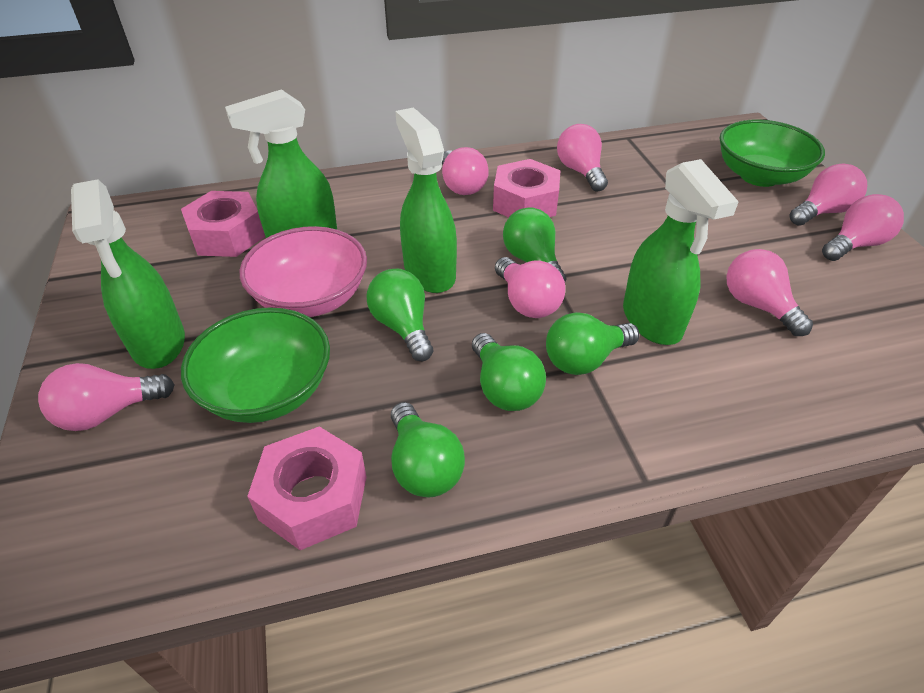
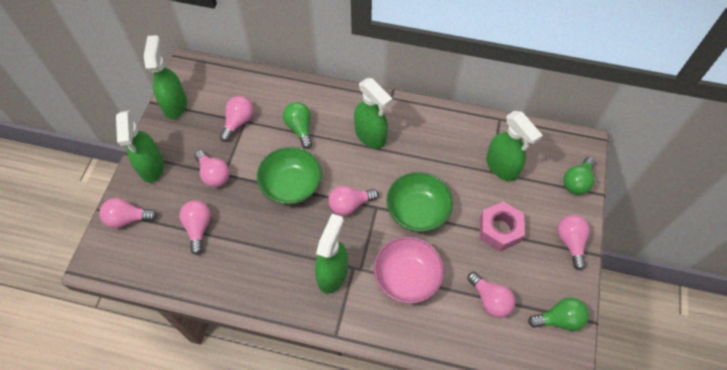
green light bulb: [366,269,433,361] [391,402,465,498] [472,333,546,411] [503,207,566,282] [546,312,639,375] = 5 -> [283,102,312,149] [528,297,589,331] [563,157,596,195] = 3
green spray bottle: [71,179,185,369] [225,89,337,238] [395,107,457,293] [623,159,739,345] = 4 -> [116,110,164,183] [144,35,187,119] [315,214,348,294] [354,78,392,149] [486,111,543,181] = 5
pink nut: [181,191,265,257] [247,427,367,550] [493,159,560,217] = 3 -> [480,201,525,252] = 1

